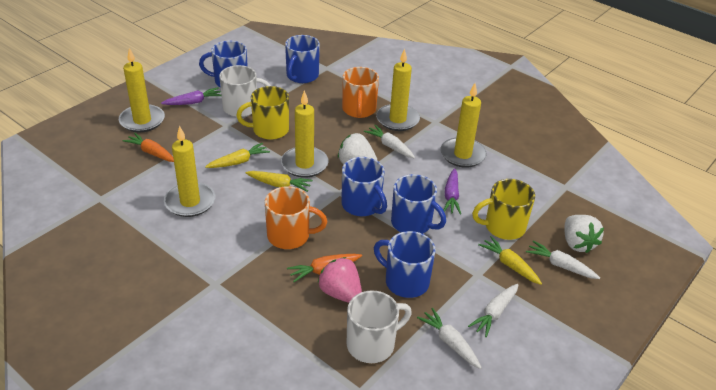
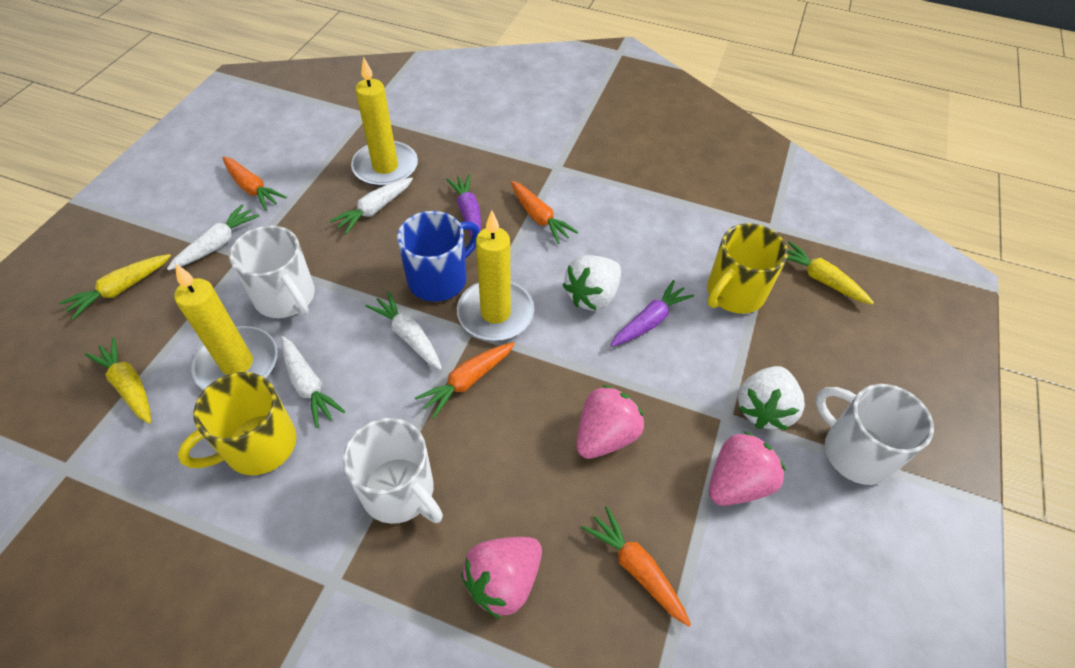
blue mug: [199,41,248,88] [285,35,320,83] [341,157,387,216] [374,231,436,298] [391,174,446,234] = 5 -> [397,211,480,302] = 1
orange carrot: [122,132,174,162] [287,254,362,282] = 2 -> [222,156,287,210] [415,342,515,418] [511,181,578,244] [582,506,691,627] = 4
orange mug: [265,186,327,249] [342,67,379,118] = 2 -> none = 0
pink strawberry: [318,257,362,303] = 1 -> [461,537,542,619] [576,385,644,459] [709,431,786,506] = 3
white mug: [219,65,271,117] [346,290,412,363] = 2 -> [229,225,315,318] [343,418,443,524] [815,384,934,485] = 3
yellow candle: [119,48,165,133] [164,126,215,217] [281,90,328,178] [376,49,420,131] [440,83,487,168] = 5 -> [174,263,277,390] [351,56,418,187] [457,210,535,341] = 3

